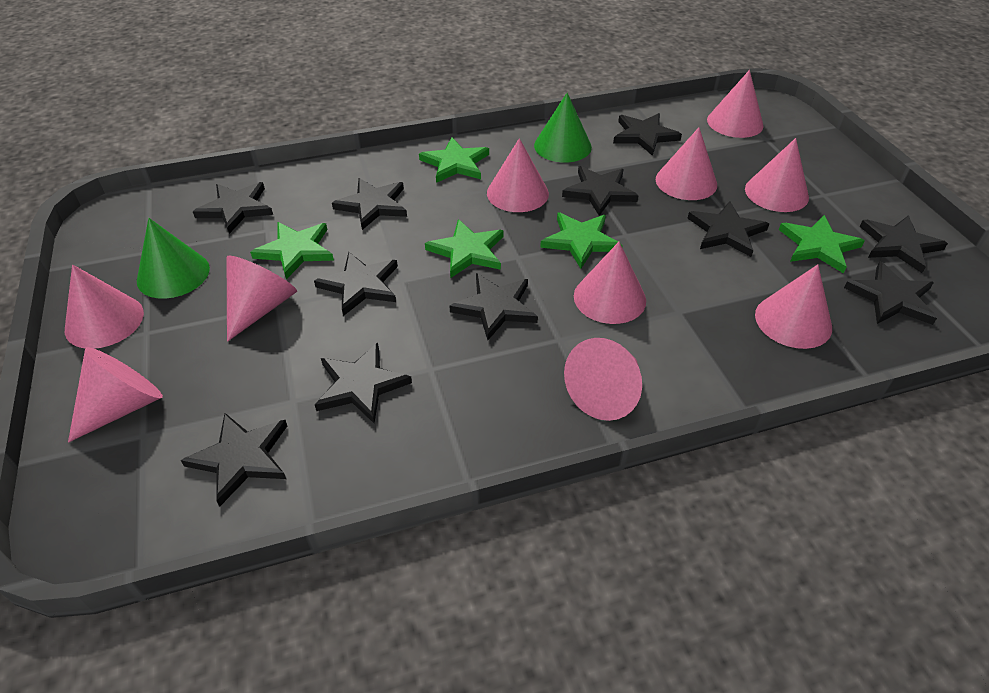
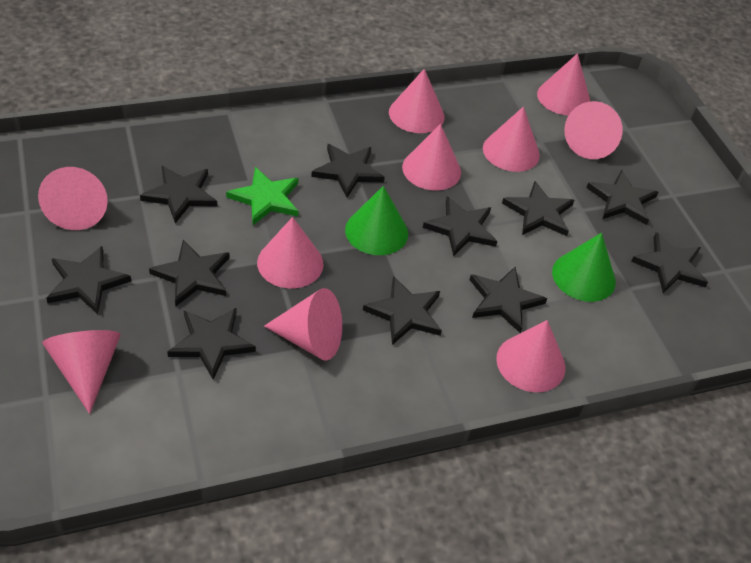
green star: [250,222,334,279] [419,137,489,183] [425,219,504,278] [540,213,623,269] [779,215,865,273] = 5 -> [226,167,299,225] = 1

